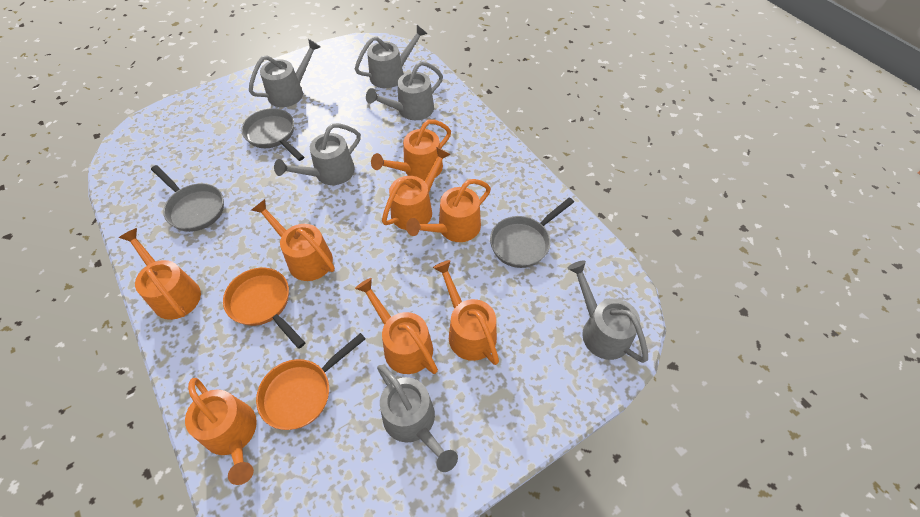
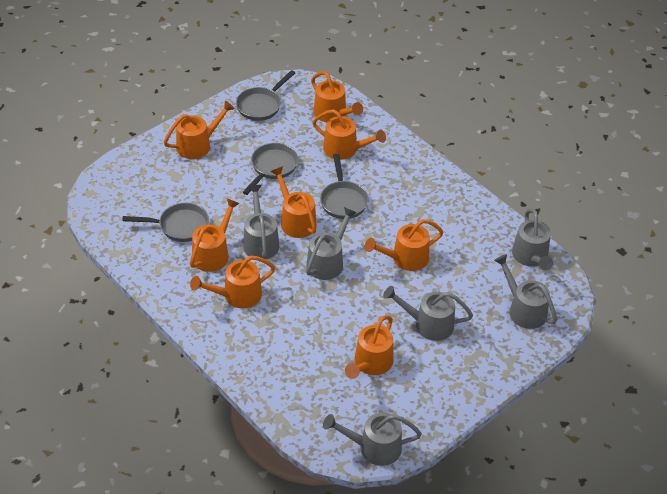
grey pan: [151,165,224,232] [241,108,304,161] [490,197,574,268] = 3 -> [122,203,209,242] [236,70,295,121] [243,143,298,195] [320,154,369,219] = 4
orange pan: [223,268,305,349] [256,333,366,430] = 2 -> none = 0

